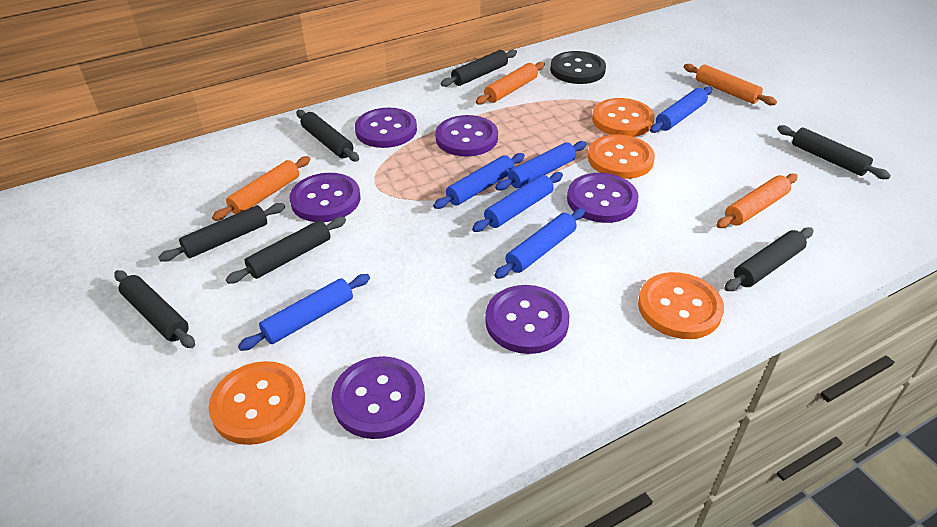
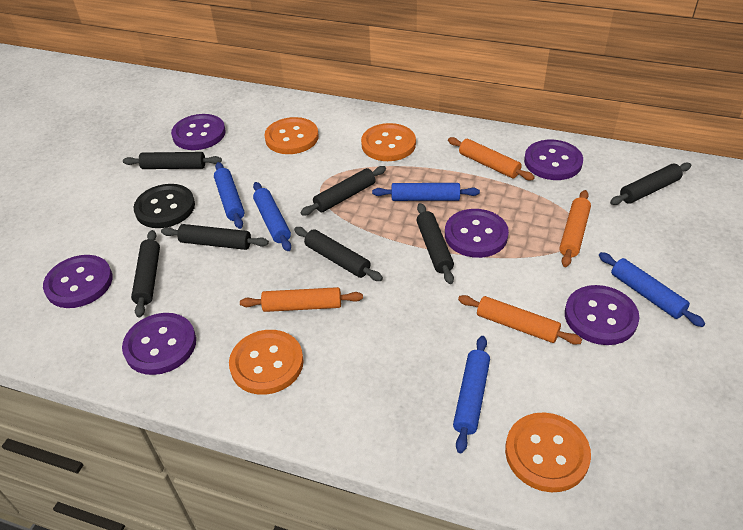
blue rolling pin: [238,274,370,351] [433,153,525,209] [472,172,563,232] [494,209,585,279] [495,141,586,190] [650,87,712,133] = 6 -> [214,162,244,229] [253,182,291,251] [372,183,480,201] [453,336,490,453] [599,252,705,327] = 5

